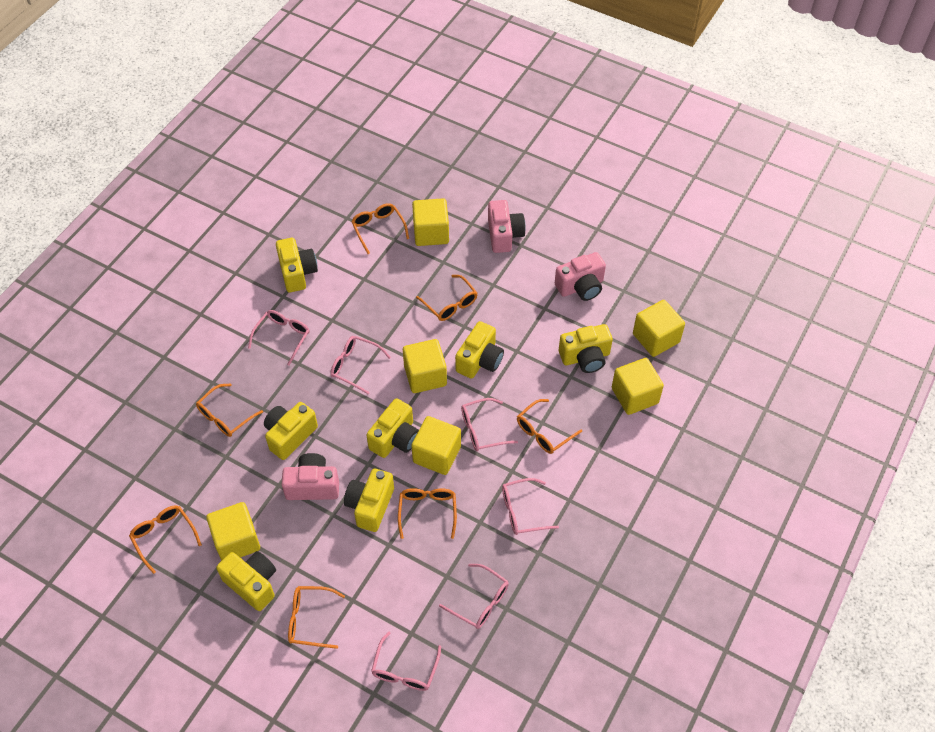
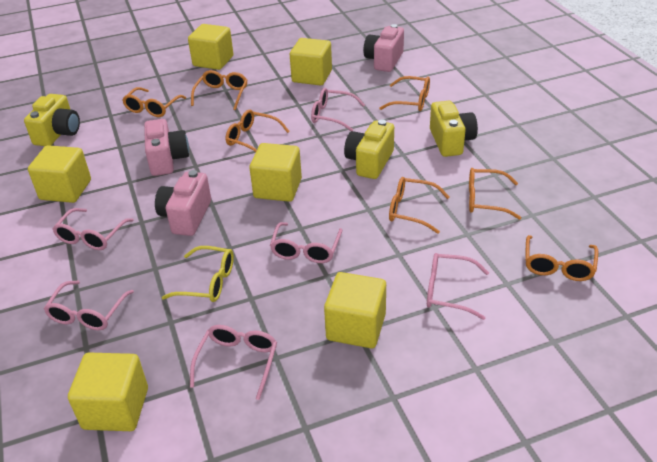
yellow camera: [217,551,276,611] [264,402,318,460] [276,238,318,292] [344,469,394,532] [366,398,419,458] [455,321,504,379] [559,324,613,373] = 7 -> [24,94,80,146] [344,119,394,179] [430,101,478,157] = 3
yellow glasses: none = 0 -> [162,246,234,302] = 1

